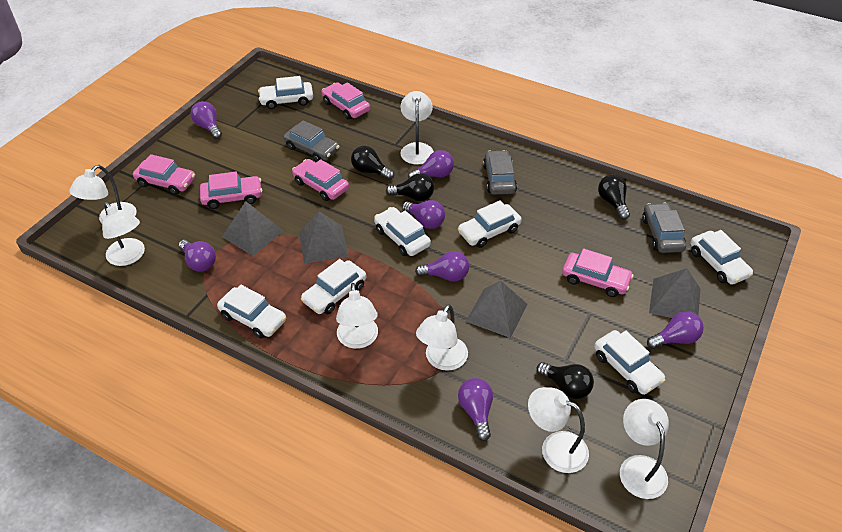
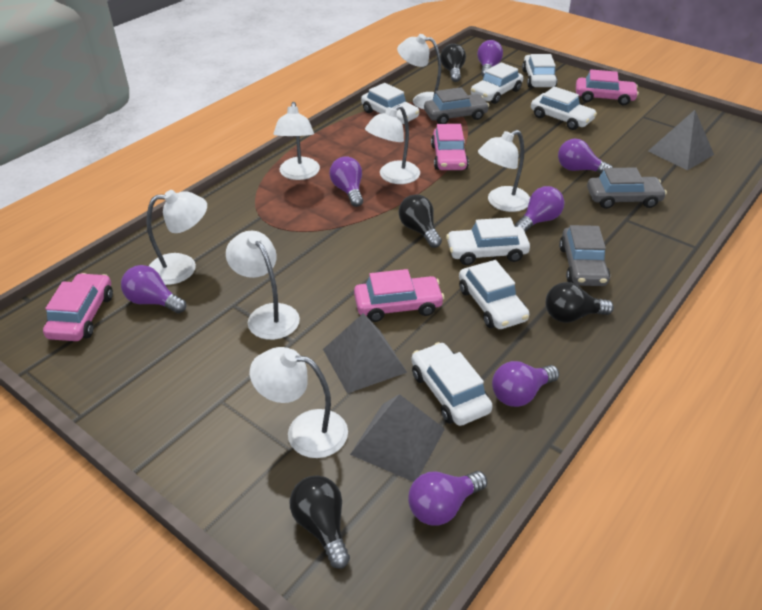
grey pyramid: [222,201,284,256] [299,212,349,264] [466,280,528,338] [649,268,700,318] = 4 -> [323,313,407,394] [350,394,445,482] [648,110,714,171] = 3
pink car: [133,154,195,195] [200,172,262,209] [292,159,349,201] [322,82,370,120] [562,249,634,297] = 5 -> [43,273,113,341] [354,269,444,322] [431,124,469,170] [576,69,639,105] = 4

